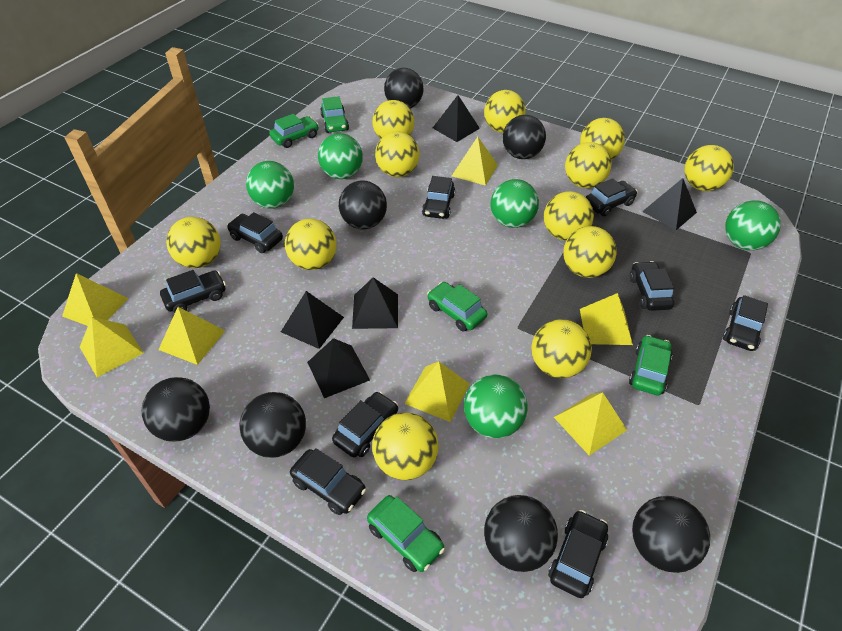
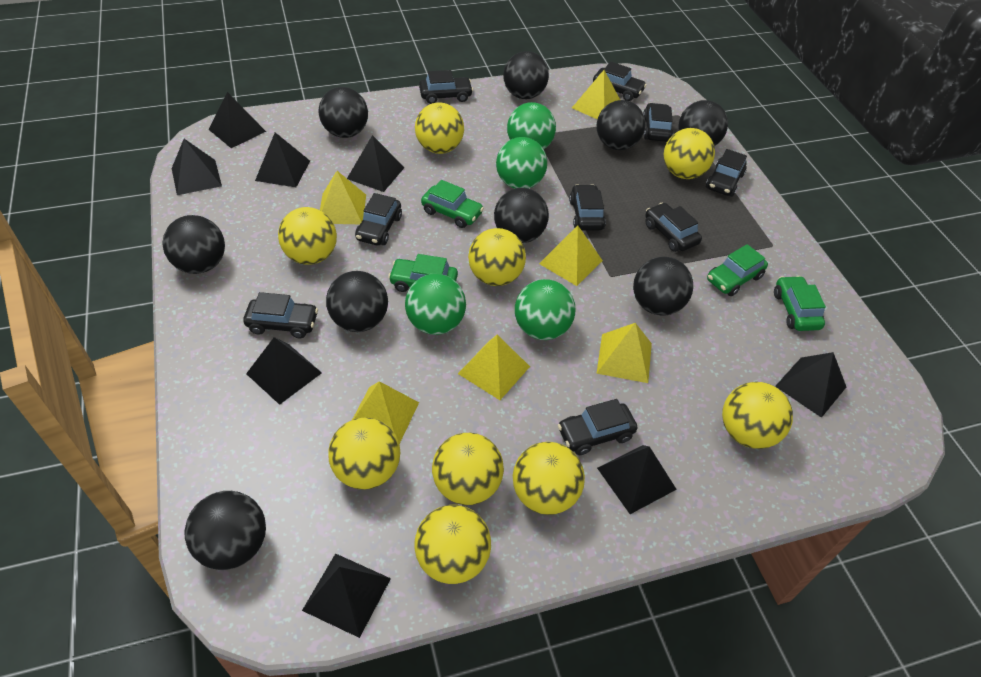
black ball: [142,377,210,442] [239,392,306,458] [339,181,387,229] [384,68,424,108] [484,495,558,572] [503,115,546,159] [632,496,710,573] = 7 -> [162,215,225,274] [185,491,266,570] [319,87,368,138] [326,271,388,332] [494,188,549,243] [503,51,549,99] [597,100,645,150] [633,257,693,316] [678,100,728,146] = 9
black pyramid: [281,291,344,349] [307,338,370,398] [352,277,398,329] [433,95,480,142] [642,178,697,230] = 5 -> [172,139,222,195] [208,92,266,148] [246,337,322,405] [255,132,310,187] [302,553,391,638] [347,135,404,192] [597,445,677,514] [775,352,846,418] = 8
green ball: [246,161,294,209] [318,133,363,179] [464,375,528,438] [491,179,539,228] [725,200,781,250] = 5 -> [405,274,466,335] [496,137,547,189] [507,102,556,149] [515,279,575,340] = 4
green car: [269,114,319,148] [320,96,349,133] [367,495,445,572] [427,282,487,332] [629,335,673,396] = 5 -> [388,254,458,292] [421,180,484,228] [707,244,768,296] [774,276,826,331] = 4
yellow ball: [166,217,221,268] [285,219,337,270] [372,413,439,480] [373,100,414,139] [375,132,419,177] [484,90,526,133] [532,319,592,378] [544,191,594,241] [563,226,617,278] [565,142,612,188] [580,118,625,160] [684,145,734,191] = 12 -> [278,207,337,265] [328,418,400,490] [414,505,491,584] [415,103,464,154] [432,433,504,505] [468,228,526,286] [513,442,585,515] [664,128,715,179] [722,382,793,449] = 9
yellow pyramid: [62,273,129,326] [80,317,144,377] [158,307,225,365] [404,361,469,422] [452,137,498,186] [554,392,627,456] [580,293,633,345] = 7 -> [320,171,366,224] [352,381,419,444] [458,335,530,400] [539,225,603,286] [572,70,620,119] [597,323,652,383] = 6

